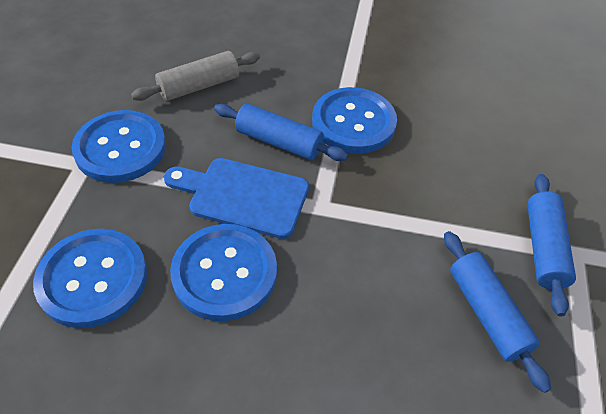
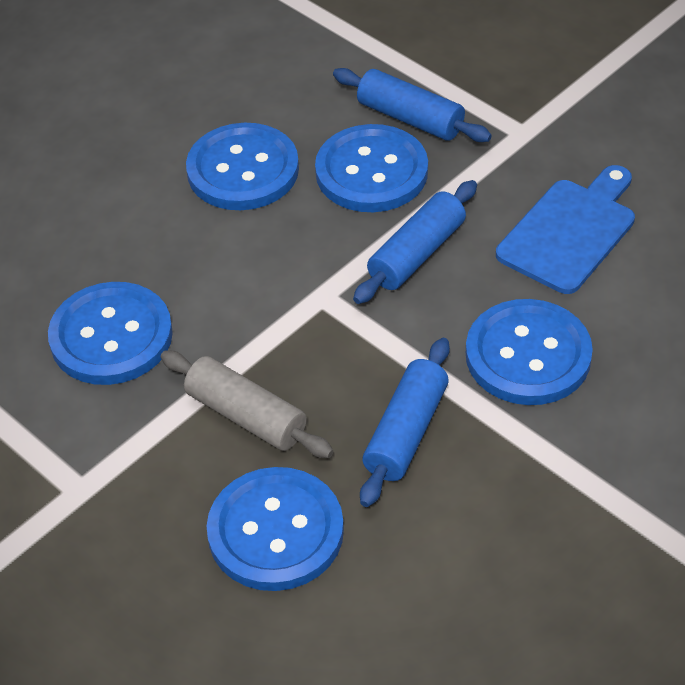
blue button: [33,229,147,328] [72,110,166,183] [170,224,277,321] [312,87,397,154] = 4 -> [48,282,173,385] [186,123,299,210] [207,467,344,591] [315,124,428,212] [466,299,593,405] = 5

